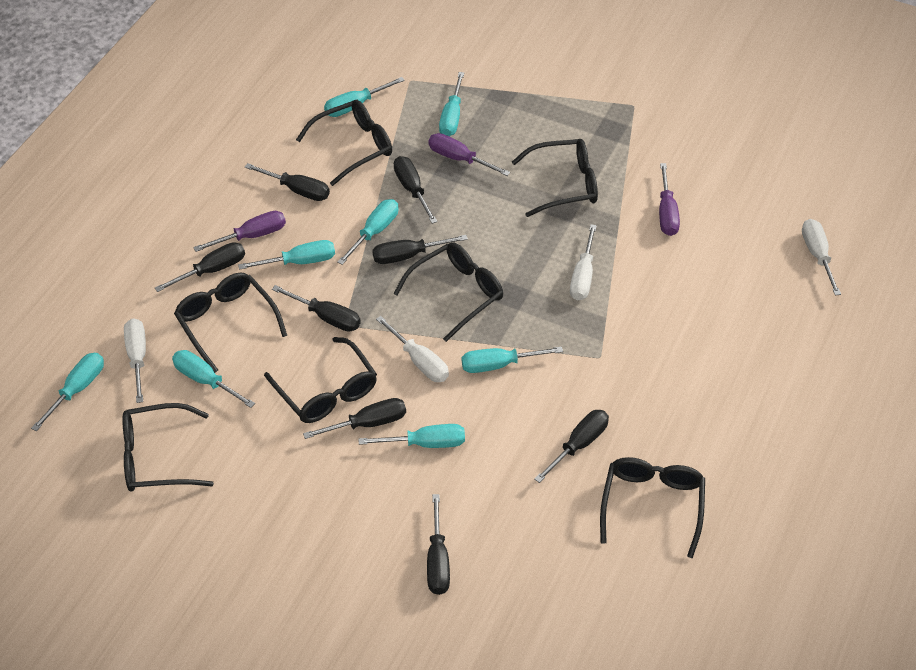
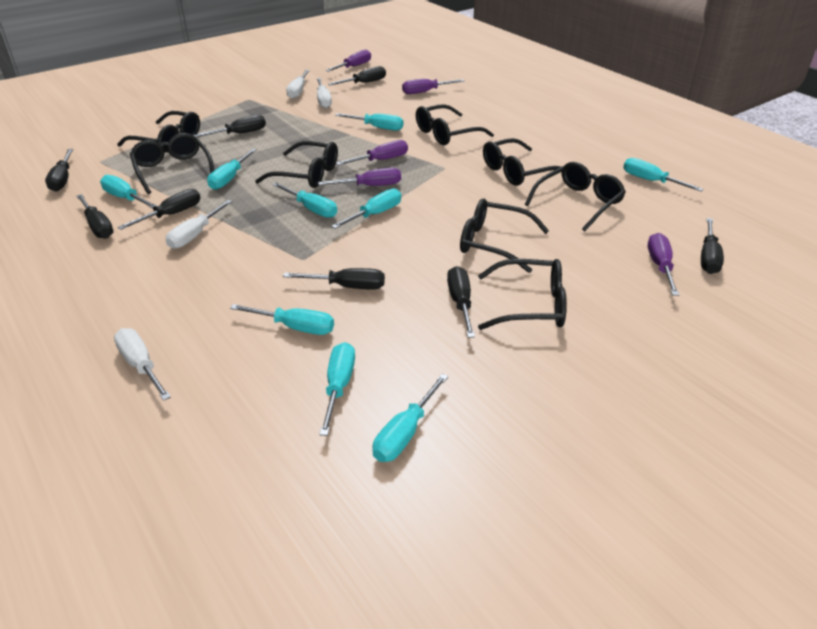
black glasses: [122,403,214,492] [174,272,287,373] [264,337,377,423] [296,100,392,186] [393,242,503,342] [512,139,598,217] [600,457,705,558] = 7 -> [117,111,200,153] [130,133,215,194] [255,141,338,188] [416,104,494,145] [460,198,549,273] [478,259,567,330] [483,138,560,186] [525,162,626,231] = 8
purple screwdriver: [193,211,286,252] [428,133,510,176] [659,163,680,236] = 3 -> [318,168,401,186] [325,49,371,72] [336,140,408,165] [402,79,465,94] [648,233,679,296] = 5
turquoise screwdriver: [31,353,104,431] [172,350,255,408] [238,240,335,270] [324,77,405,117] [337,199,398,265] [358,424,465,448] [439,72,464,136] [462,347,563,373] = 8 -> [100,175,157,208] [207,148,257,190] [230,304,334,335] [272,182,337,218] [319,342,355,436] [331,189,401,229] [335,113,403,131] [372,374,448,462] [623,158,704,191] = 9

